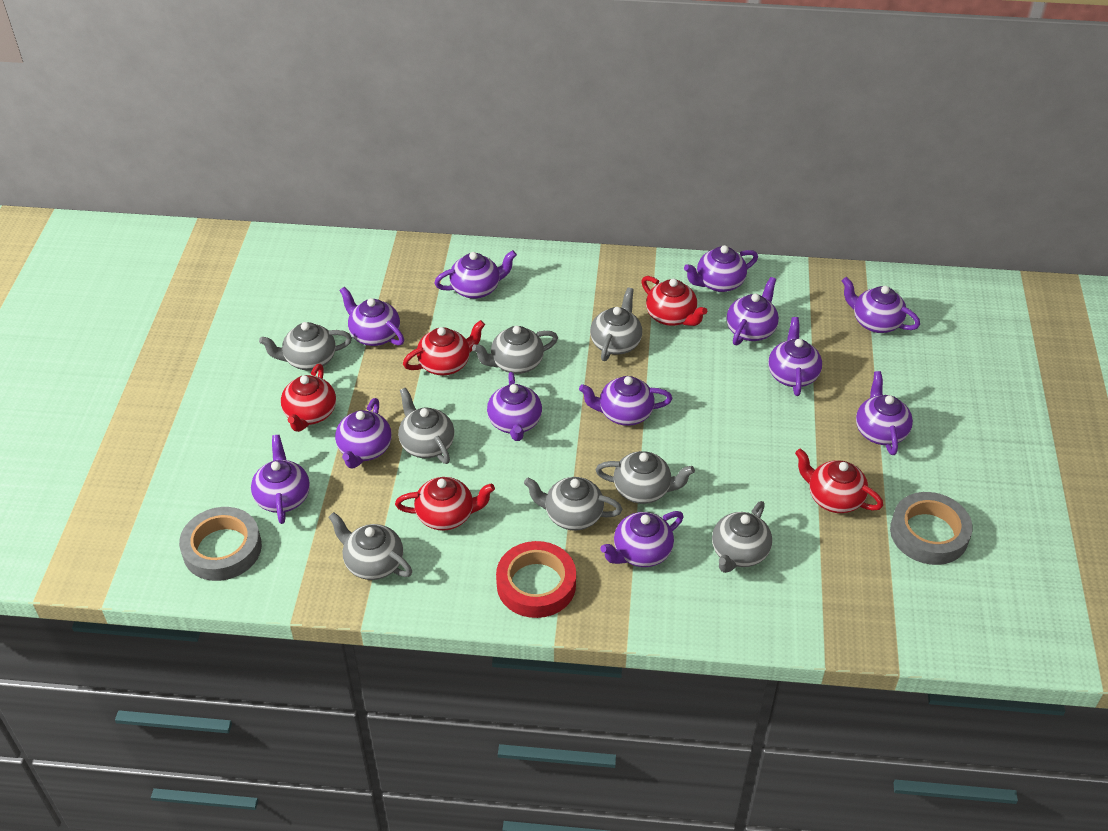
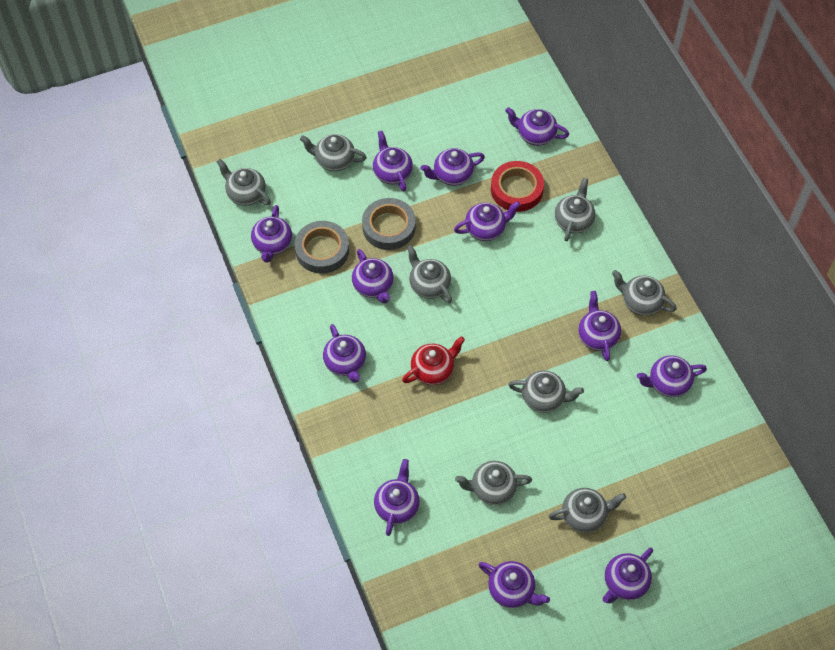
red teapot: [281,364,336,432] [395,477,495,531] [403,320,485,376] [641,276,707,326] [795,449,883,513] = 5 -> [402,336,465,385] = 1

